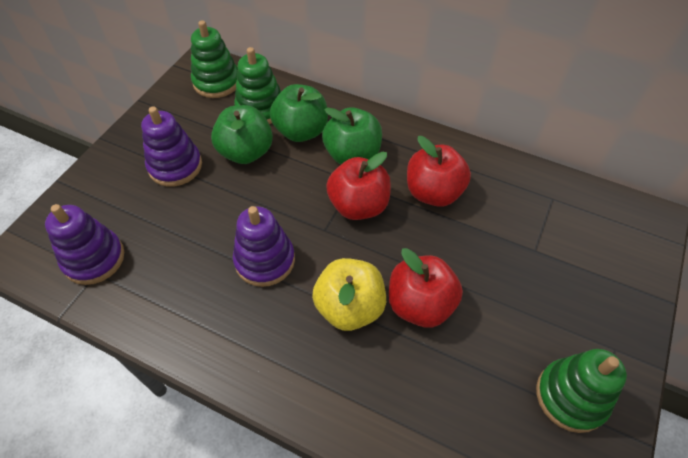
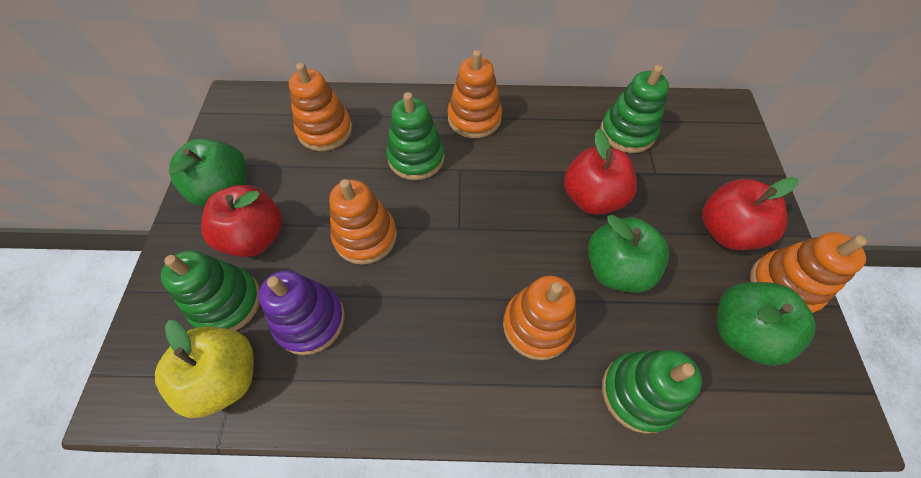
green stacking toy: [191,20,238,98] [234,47,281,124] [536,349,627,433] = 3 -> [161,250,260,331] [386,92,445,180] [600,65,669,153] [602,350,702,434] = 4
orange stacking toy: none = 0 -> [289,63,352,151] [329,179,397,265] [447,50,502,138] [503,276,576,360] [750,232,867,313] = 5
purple stacking toy: [45,204,124,285] [141,106,202,187] [233,206,295,287] = 3 -> [259,270,345,355] = 1

